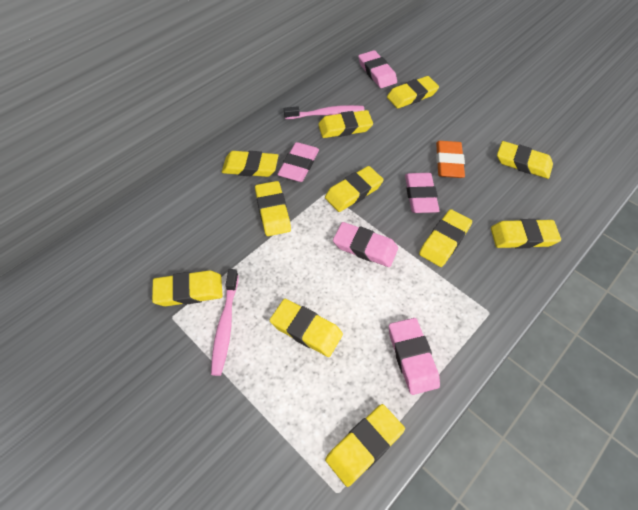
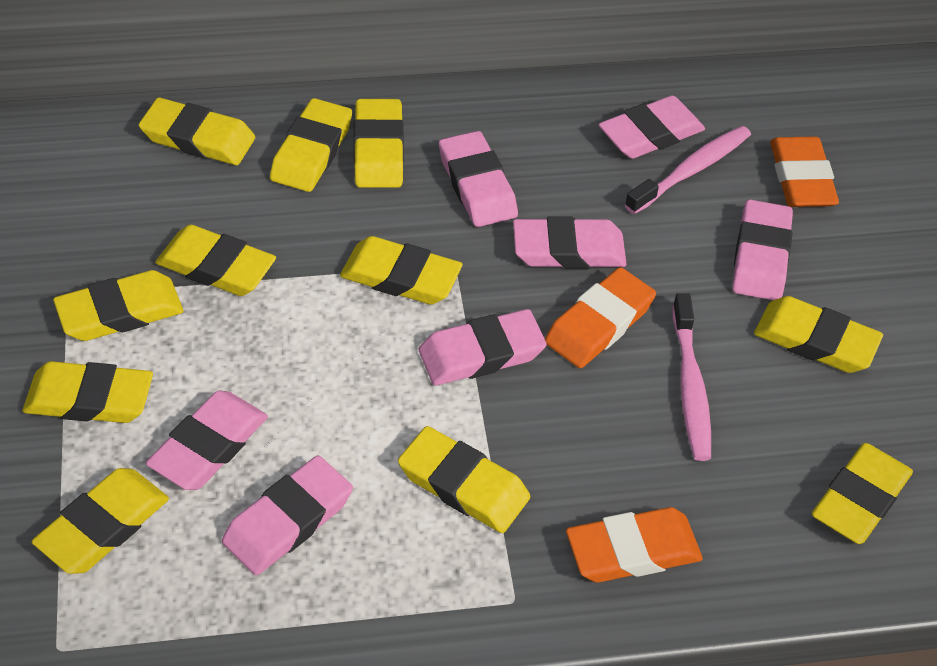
orange eraser: [436,141,465,178] = 1 -> [545,267,656,368] [566,507,703,583] [770,137,839,207] = 3
pink eraser: [277,142,319,182] [333,222,398,267] [358,50,397,88] [389,318,440,395] [405,173,440,213] = 5 -> [146,391,268,490] [222,455,353,575] [419,309,547,386] [439,131,518,227] [513,217,627,269] [599,96,705,159] [733,199,793,300] = 7

